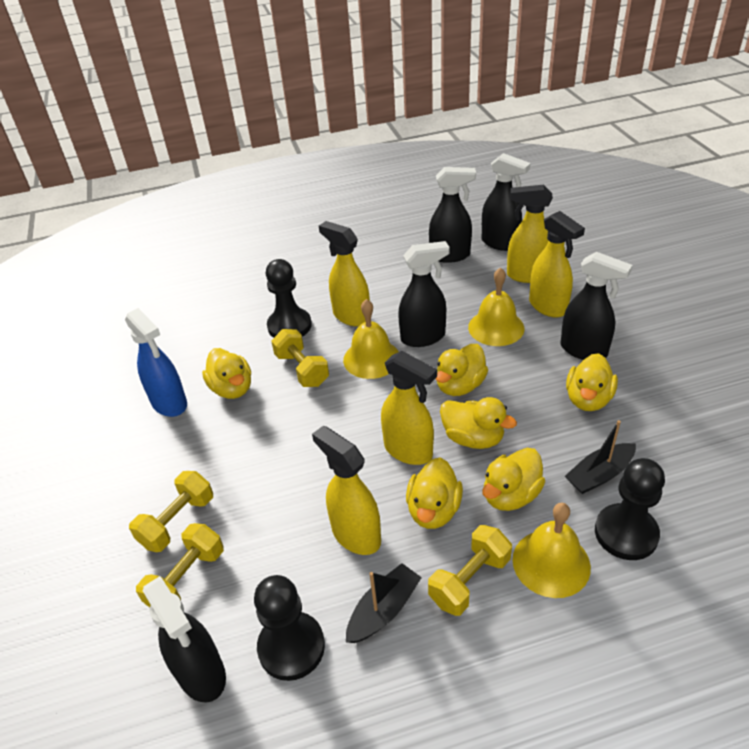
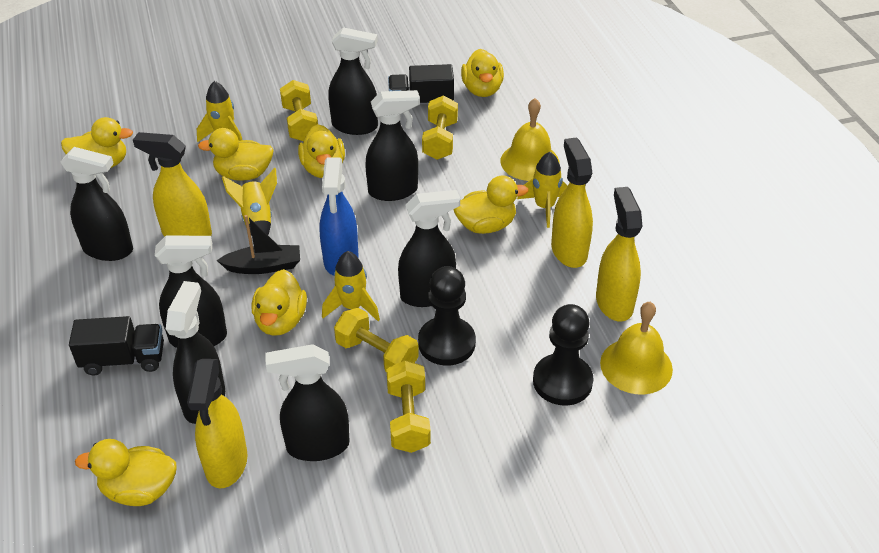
black boat: [346,563,422,643] [565,420,636,494] = 2 -> [217,215,300,274] = 1
black pawn: [254,575,325,681] [266,259,312,338] [595,458,665,560] = 3 -> [418,266,476,365] [533,304,593,406] = 2
black spray bottle: [143,576,226,702] [398,241,450,347] [429,167,476,263] [482,153,531,251] [560,252,632,360] = 5 -> [61,147,133,261] [155,236,227,348] [166,281,225,424] [265,344,350,461] [328,27,378,135] [365,90,420,201] [398,190,460,307] = 7
black truck: none = 0 -> [69,316,164,376] [388,64,454,104] = 2
yellow bell: [343,299,399,379] [468,267,525,346] [513,503,591,598] = 3 -> [501,98,559,181] [600,302,673,394] = 2
yellow duck: [202,348,251,399] [406,458,463,529] [436,344,488,396] [440,397,517,449] [482,448,545,511] [566,353,618,411] = 6 -> [61,117,133,168] [75,439,177,506] [198,128,274,181] [252,269,307,336] [298,124,345,178] [453,175,528,234] [461,49,504,97] = 7
yellow rocket: none = 0 -> [197,81,242,142] [222,168,277,236] [322,251,380,321] [517,152,568,228] = 4
yellow spray bottle: [312,426,381,555] [319,221,370,326] [381,351,437,465] [507,185,553,283] [529,211,585,318] = 5 -> [133,132,212,236] [187,359,247,488] [551,137,593,268] [596,187,642,322] = 4

